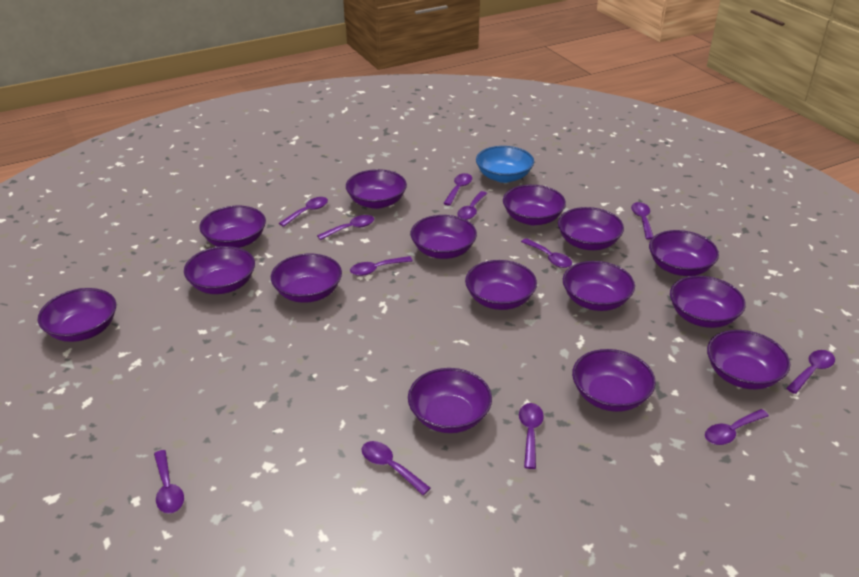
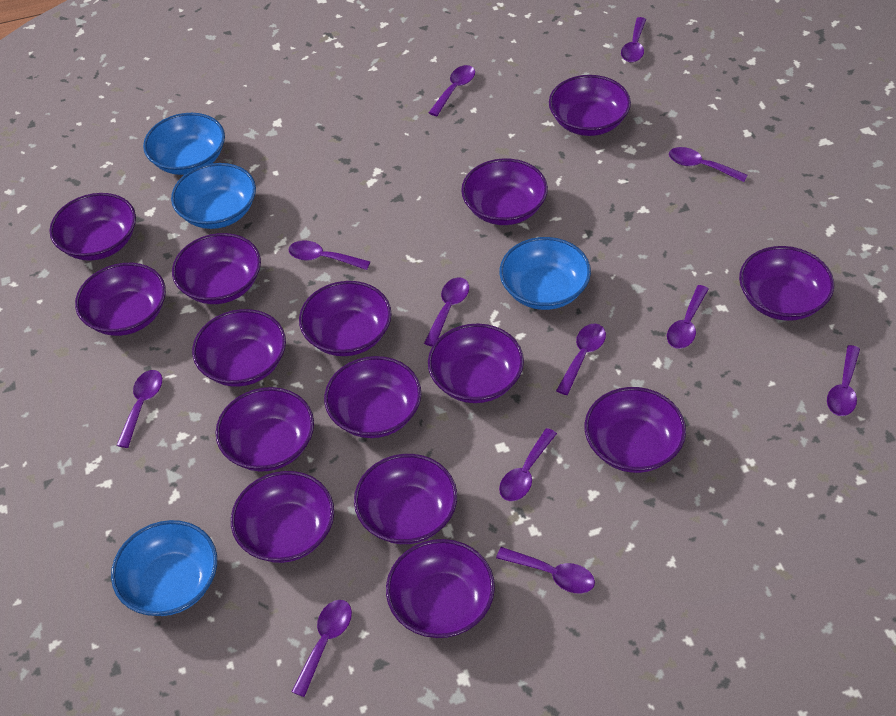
blue bowl: [476,146,534,183] = 1 -> [111,520,217,616] [143,113,225,175] [171,163,256,229] [500,237,591,310] = 4

